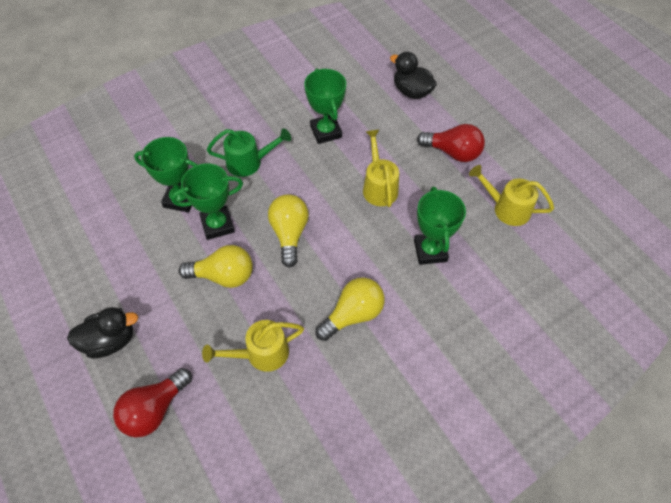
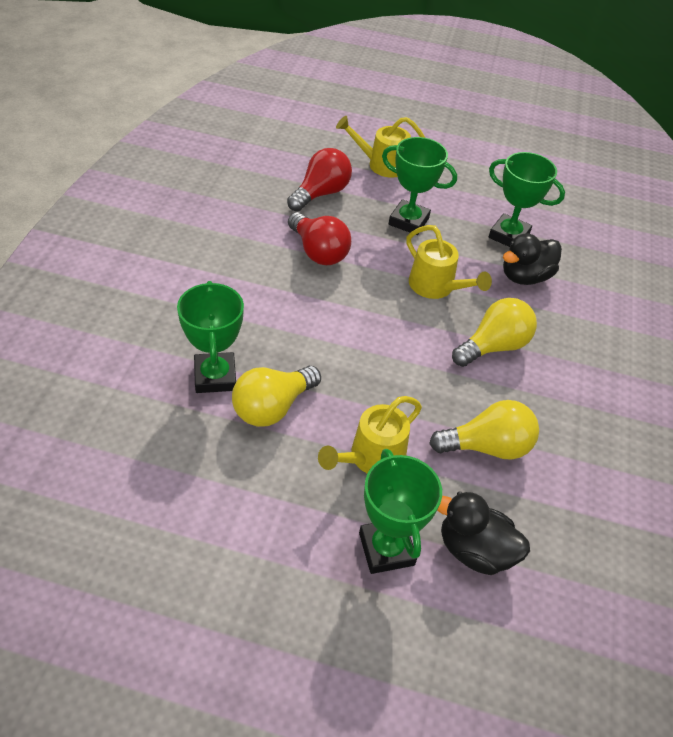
green watering can: [207,128,291,177] = 1 -> none = 0

